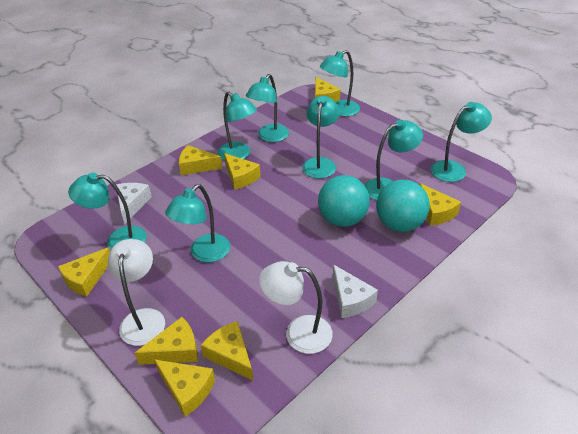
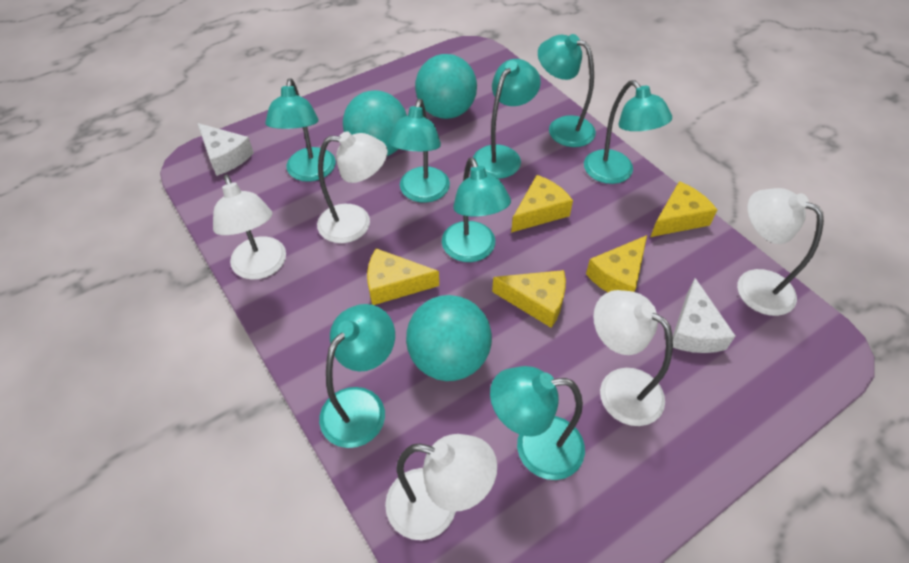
turquoise ball: [318,175,370,227] [376,180,430,232] = 2 -> [343,90,407,156] [406,295,492,381] [415,54,477,119] = 3
white lamp: [108,239,165,346] [259,261,333,354] = 2 -> [213,175,286,280] [317,131,388,243] [385,434,497,540] [593,290,673,426] [737,188,824,316] = 5
yellow cheese: [58,247,110,297] [135,317,198,365] [154,360,215,417] [179,145,222,175] [201,321,253,380] [224,153,261,190] [315,77,340,102] [420,183,461,226] = 8 -> [367,248,439,305] [492,270,566,328] [511,175,573,233] [586,235,647,292] [650,181,717,237] = 5

